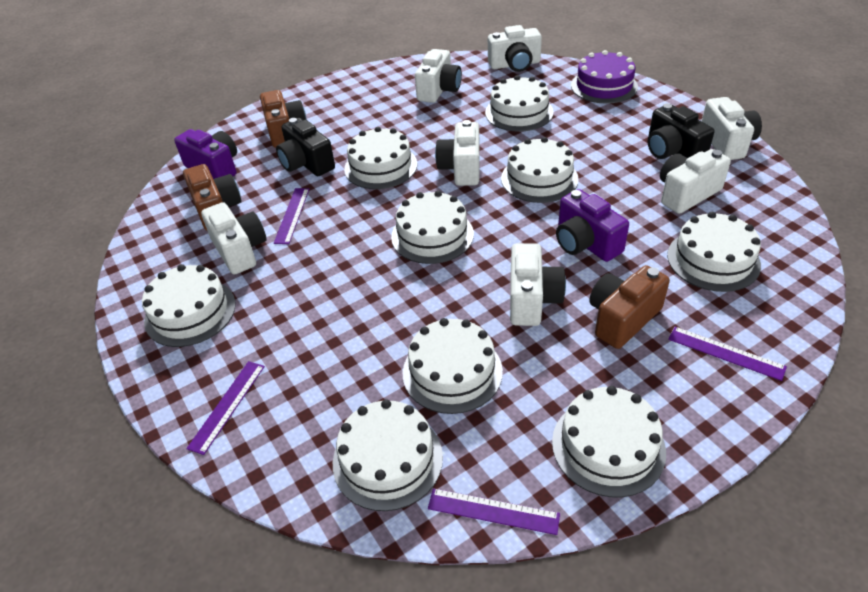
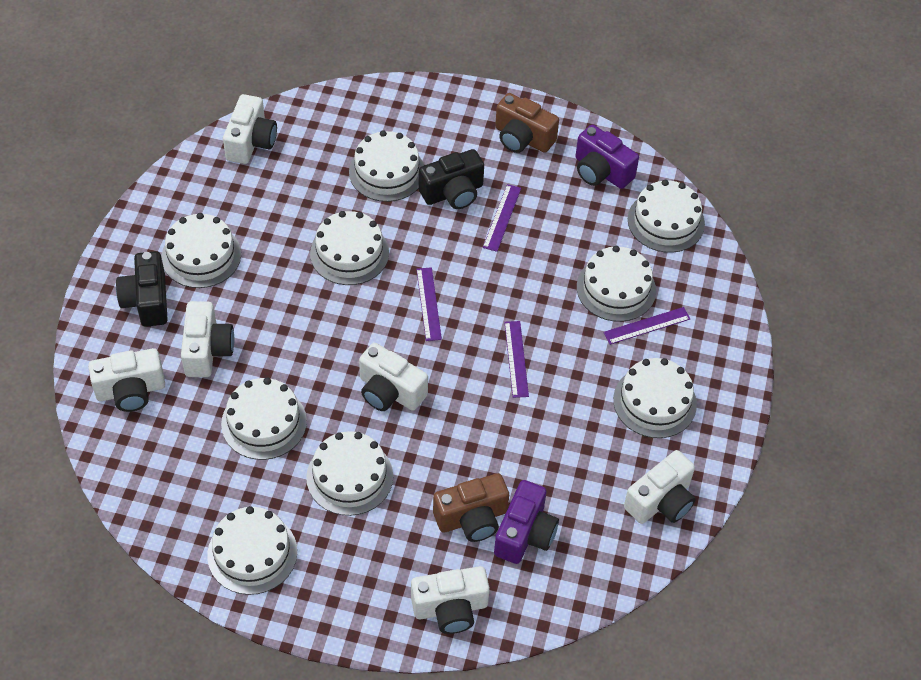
brown camera: [183,164,241,231] [260,90,307,148] [589,265,670,349] = 3 -> [433,473,509,542] [495,93,559,153] = 2
purple cake: [571,50,638,104] = 1 -> none = 0
white camera: [201,202,266,275] [415,49,462,103] [435,120,480,186] [488,25,542,72] [510,243,566,326] [660,149,731,214] [702,97,762,160] = 7 -> [88,348,165,412] [181,301,234,377] [223,94,277,164] [359,343,428,411] [411,566,490,634] [624,450,696,524] = 6

